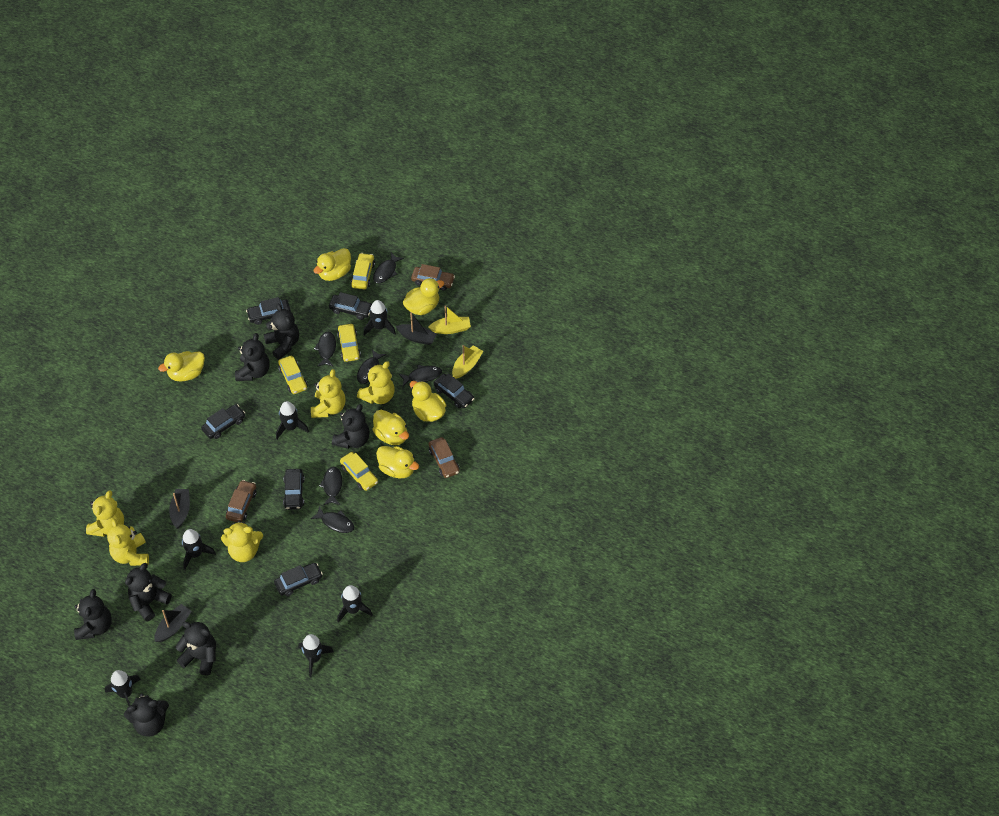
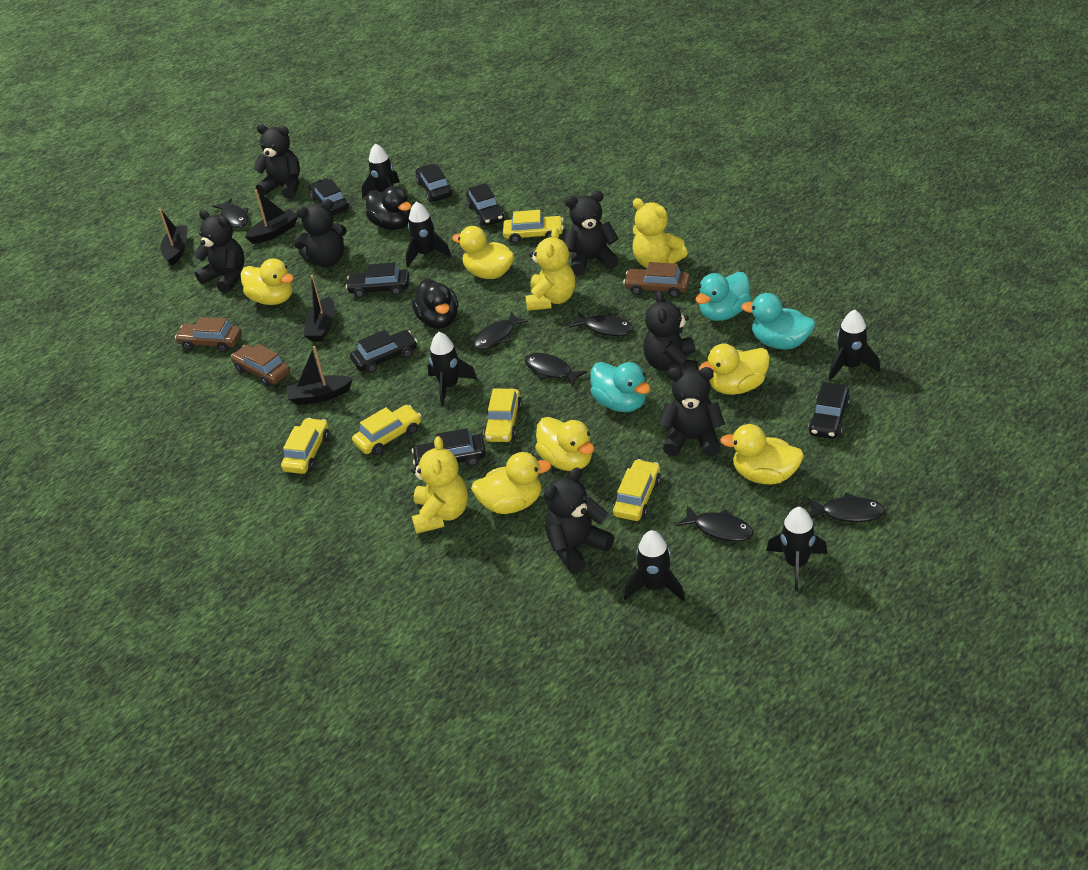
black boat: [155,604,192,642] [169,489,190,529] [396,312,437,345] = 3 -> [159,209,187,266] [245,190,298,244] [287,346,353,405] [303,275,335,342] = 4
black car: [201,404,245,439] [246,297,291,325] [274,563,323,596] [283,469,305,510] [329,292,372,320] [434,374,475,408] = 6 -> [309,178,349,215] [346,262,410,298] [350,330,417,373] [412,428,486,467] [415,164,452,202] [466,183,504,226] [808,382,850,439] = 7
black duck: none = 0 -> [366,186,411,230] [412,279,458,329] = 2
turquoise duck: none = 0 -> [590,362,651,412] [696,272,751,321] [741,293,815,349] = 3
yellow boat: [428,305,471,334] [452,345,483,379] = 2 -> none = 0
yellow car: [278,356,307,394] [337,324,361,362] [340,452,378,491] [351,253,375,289] = 4 -> [281,418,329,474] [352,405,421,455] [484,389,522,442] [503,210,564,243] [613,459,661,521] = 5
yellow teddy bear: [86,490,124,537] [107,518,149,566] [221,520,263,562] [311,369,346,418] [357,361,395,404] = 5 -> [411,436,468,534] [526,227,575,311] [632,198,688,268] = 3

